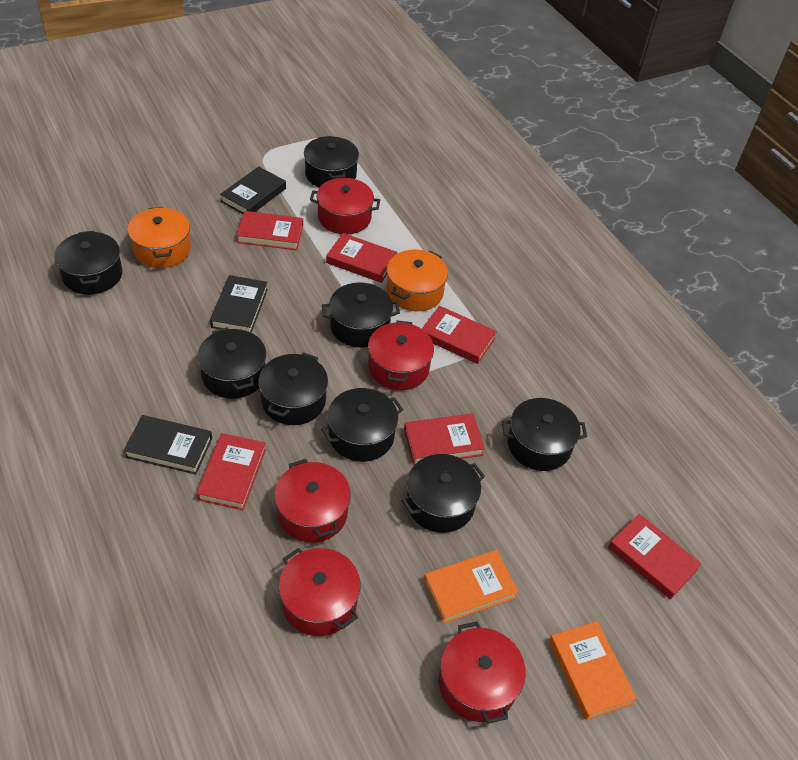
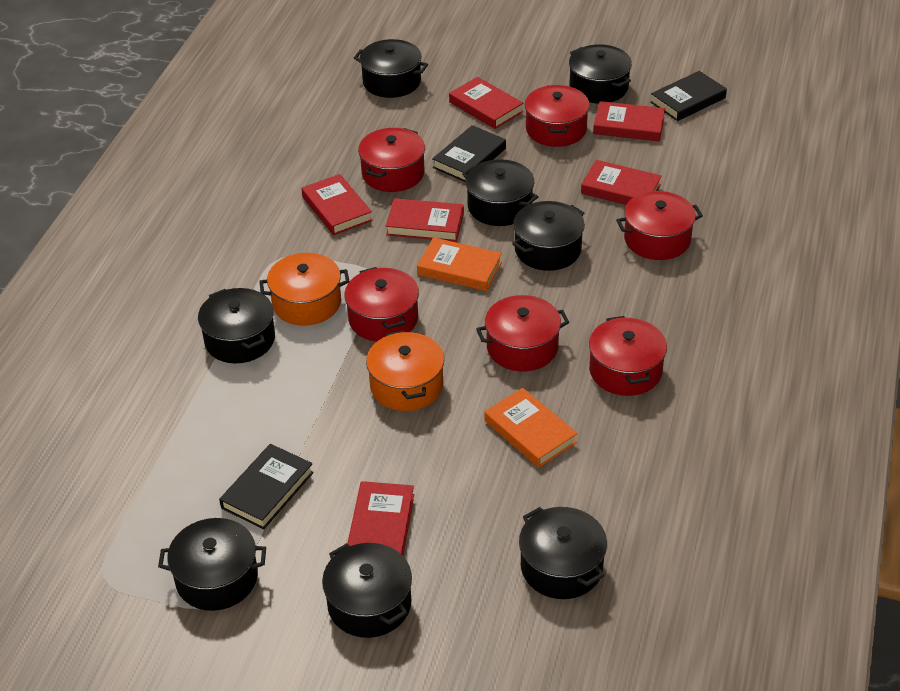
red pot: [274,459,351,543] [279,548,360,636] [310,178,380,234] [368,320,434,390] [439,622,526,724] = 5 -> [344,267,419,342] [358,128,425,192] [476,295,569,371] [525,85,590,147] [589,316,667,396] [616,191,703,260] = 6

